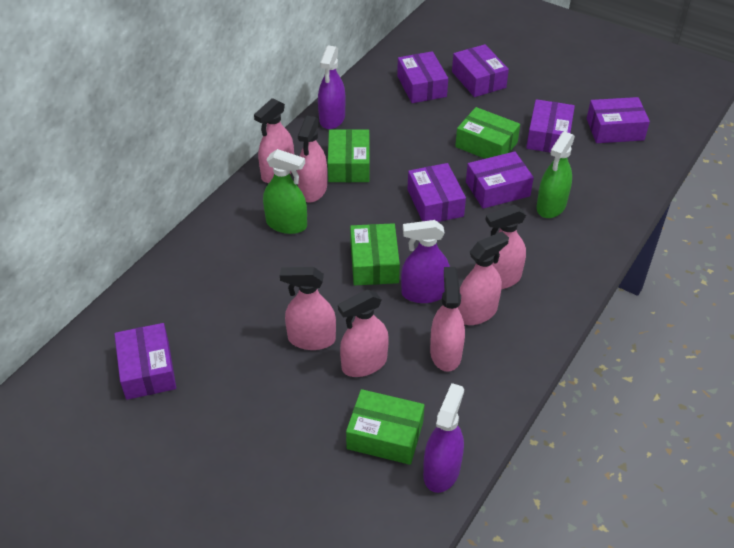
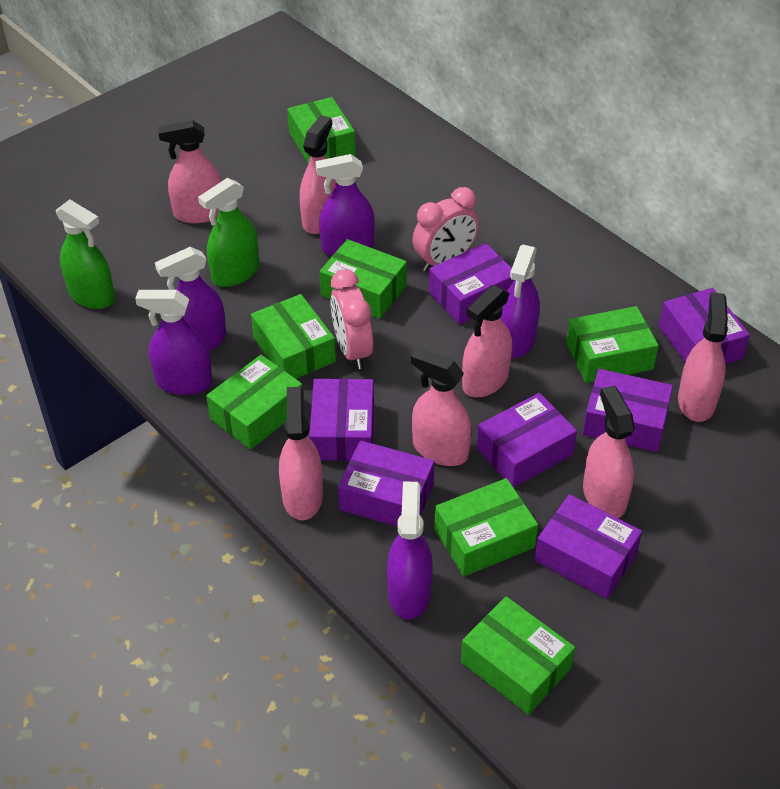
green box: [328,129,370,182] [346,389,425,465] [350,223,400,285] [455,107,520,159] = 4 -> [206,355,303,450] [251,294,336,379] [287,97,356,164] [320,239,407,319] [434,478,538,577] [461,596,575,715] [566,306,659,383] = 7
pink clock: none = 0 -> [331,269,373,369] [413,187,479,271] = 2
purple spray bottle: [318,46,345,129] [401,220,450,303] [423,383,464,493] = 3 -> [135,290,213,395] [155,247,226,351] [315,154,375,256] [387,481,433,620] [500,244,540,358] = 5

